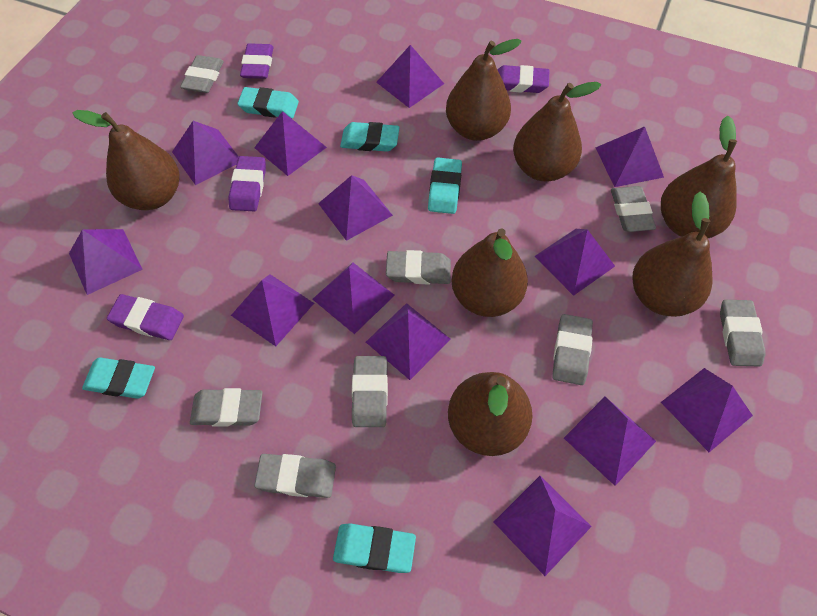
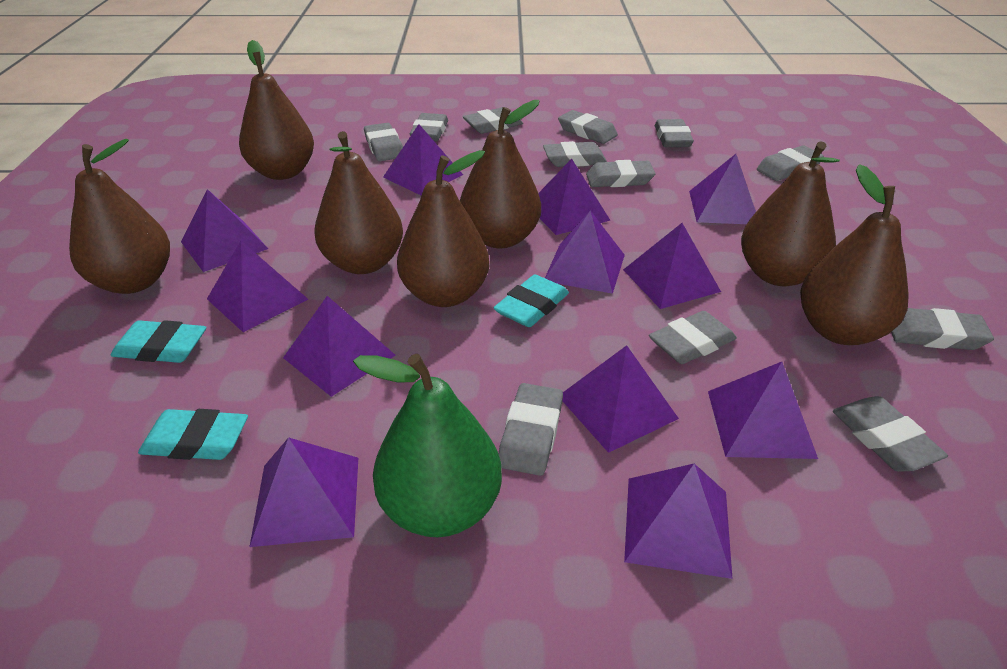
green pear: none = 0 -> [353,354,502,537] = 1
grey eraser: [180,55,224,93] [190,388,262,427] [254,454,336,498] [352,356,388,427] [386,250,451,284] [552,314,593,385] [611,186,656,232] [720,300,766,367] = 8 -> [364,123,403,161] [410,113,448,141] [463,107,523,134] [499,383,563,476] [543,141,607,167] [558,110,618,144] [586,160,656,187] [649,311,737,364] [655,119,694,147] [757,145,824,181] [833,396,948,472] [891,308,994,350] = 12
purple eraser: [107,294,184,340] [228,156,266,212] [240,43,273,79] [497,65,549,93] = 4 -> none = 0
purple pyramid: [69,229,143,295] [172,121,239,185] [231,274,314,346] [254,111,327,176] [312,263,395,334] [318,175,393,241] [366,303,451,380] [376,45,444,108] [494,476,592,576] [535,229,615,296] [564,397,656,486] [596,126,664,187] [661,368,753,452] = 13 -> [181,189,268,272] [207,241,308,332] [250,437,358,547] [283,296,395,397] [383,124,463,196] [538,159,611,235] [545,210,625,294] [562,345,679,453] [623,223,721,309] [624,463,733,579] [689,154,756,224] [708,362,818,459] = 12
turquoise eraser: [82,358,155,399] [237,87,299,119] [333,523,416,573] [340,122,400,152] [428,157,462,214] = 5 -> [110,320,207,363] [138,409,248,460] [493,275,569,327] = 3

